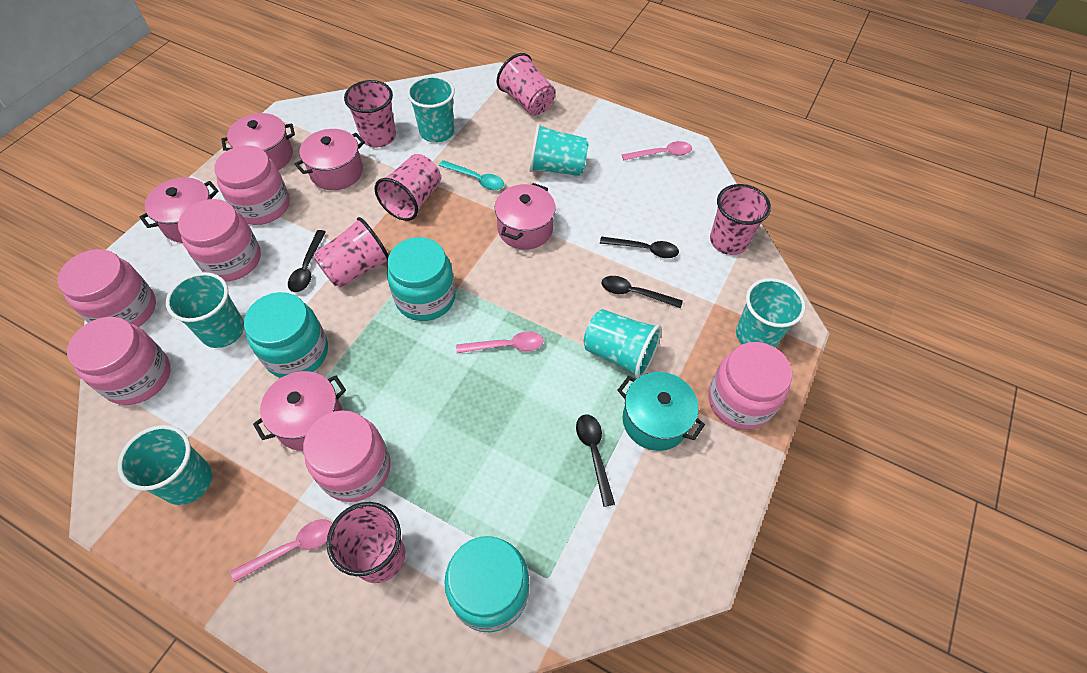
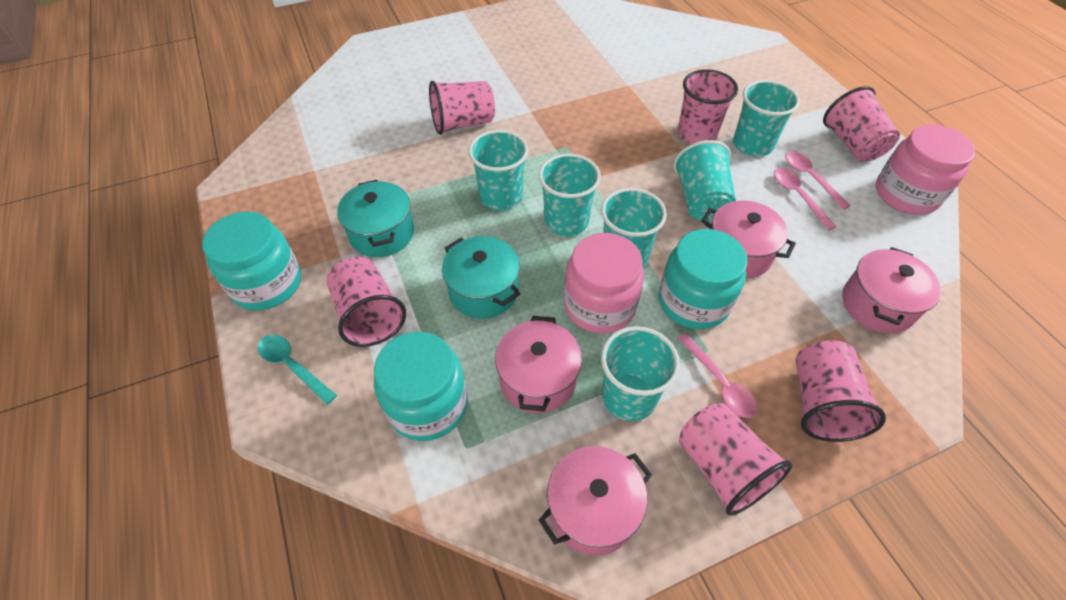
black spoon: [288,230,326,292] [576,415,615,507] [600,236,679,258] [602,276,683,308] = 4 -> none = 0
pink jar: [57,249,156,327] [67,317,171,405] [178,199,261,281] [214,145,290,225] [303,410,391,502] [708,342,792,430] = 6 -> [564,233,644,334] [876,124,975,215] = 2
pink pot: [139,177,219,243] [221,113,295,170] [253,371,346,451] [295,129,365,190] [495,183,556,250] = 5 -> [495,316,582,413] [538,446,652,556] [701,200,796,279] [842,247,941,333] = 4
turquoise pot: [617,372,705,451] = 1 -> [337,180,414,257] [442,236,520,319] = 2

